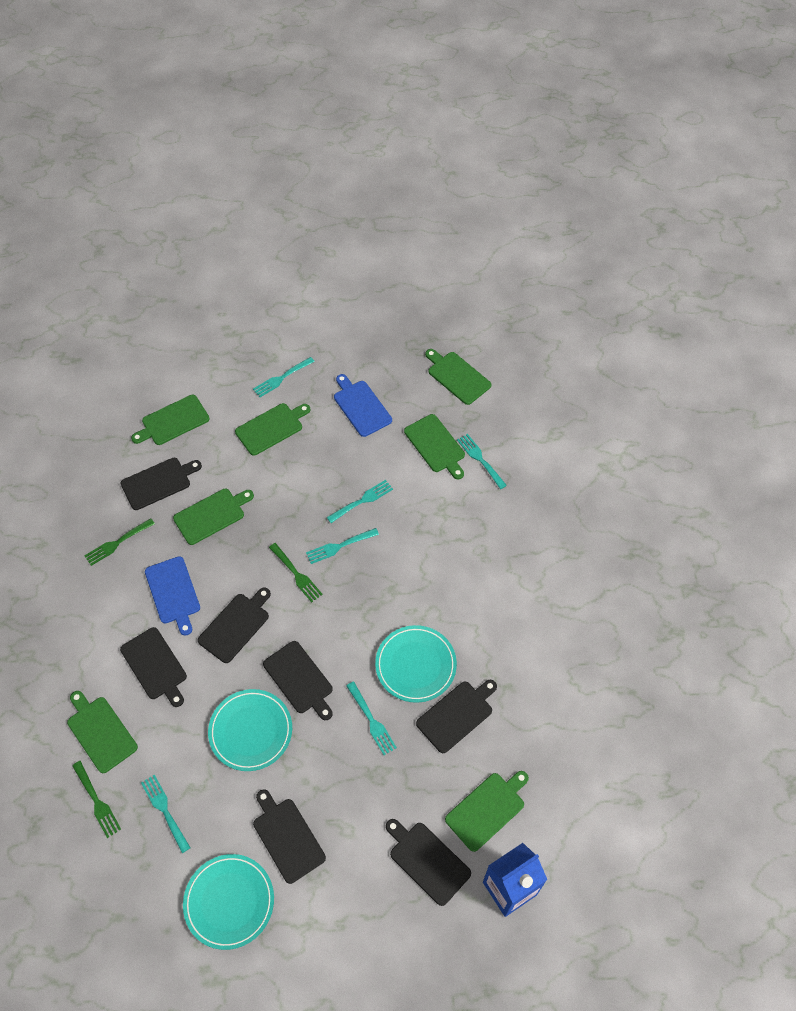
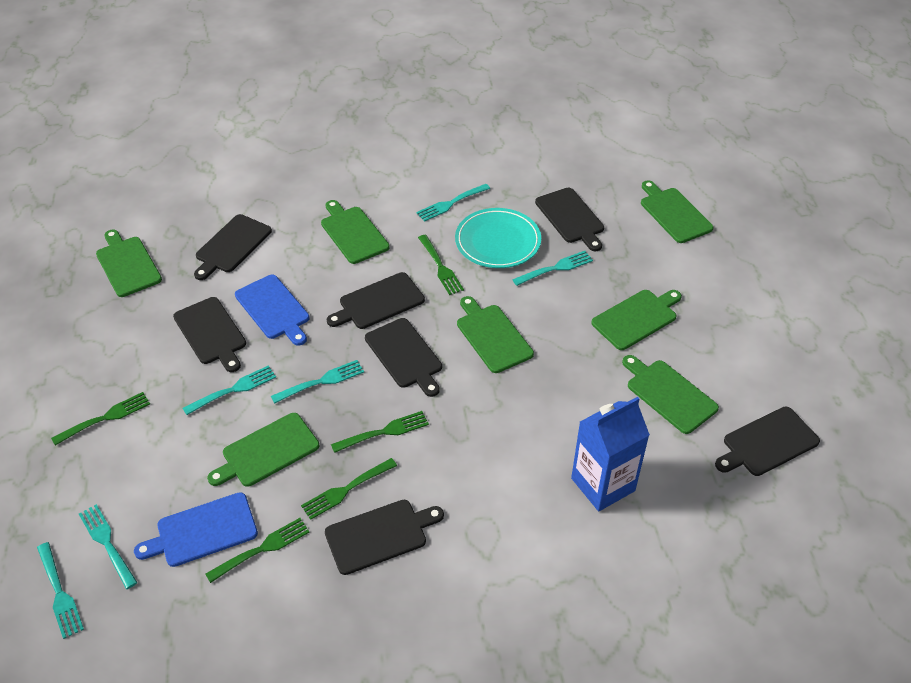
green fork: [72,761,121,838] [84,518,155,566] [269,543,323,603] = 3 -> [51,392,150,445] [205,518,309,583] [301,458,397,520] [331,411,429,453] [418,235,464,295] = 5
turquoise plate: [183,854,274,950] [208,689,292,771] [375,625,457,703] = 3 -> [455,208,541,268] = 1

